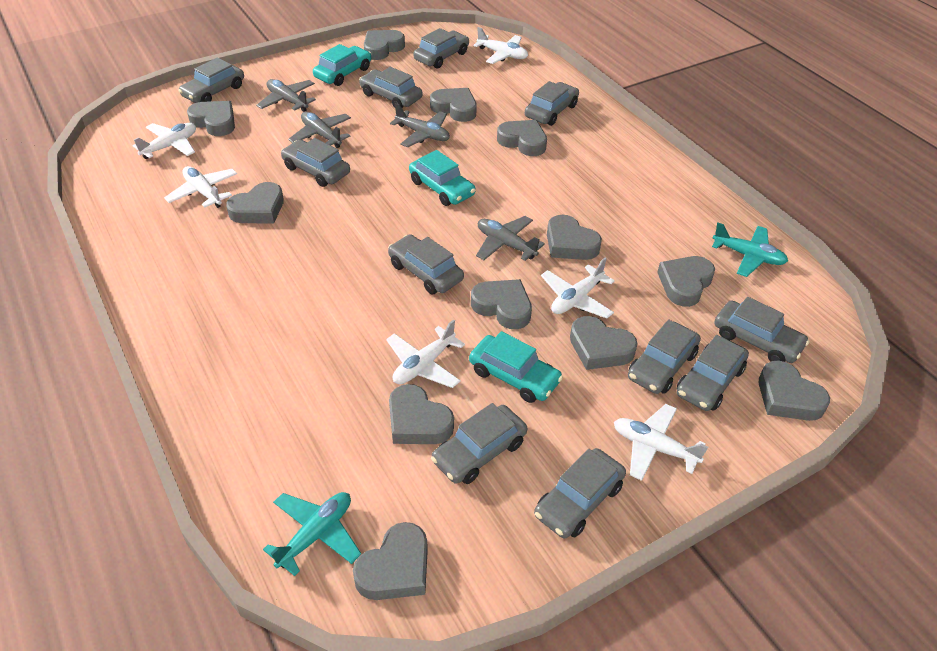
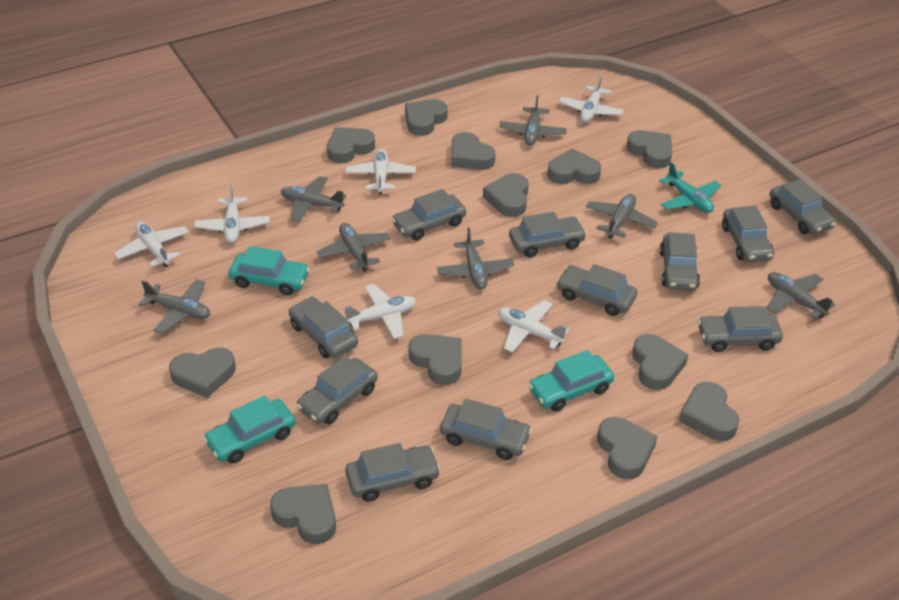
grey plane: [256,79,316,112] [288,112,351,148] [390,103,450,147] [476,216,545,261] = 4 -> [139,279,210,334] [281,176,346,222] [316,223,391,272] [437,227,514,289] [499,95,567,146] [586,194,658,239] [766,272,835,319] = 7
turquoise plane: [263,492,361,576] [712,223,788,277] = 2 -> [659,162,721,213] = 1

